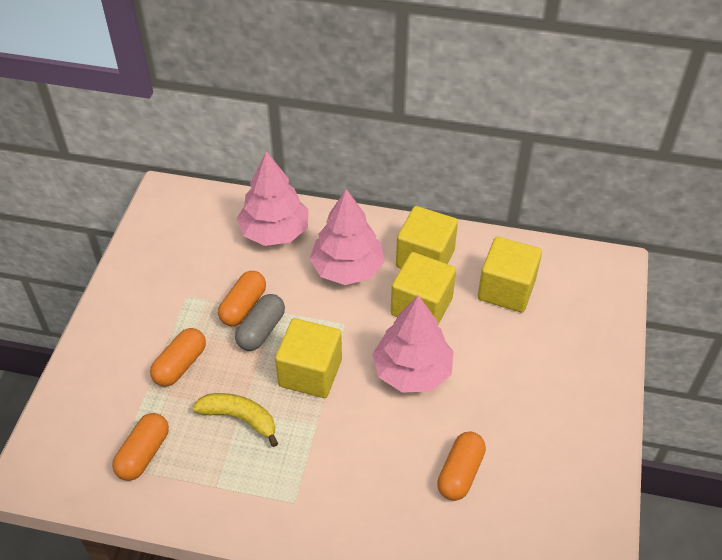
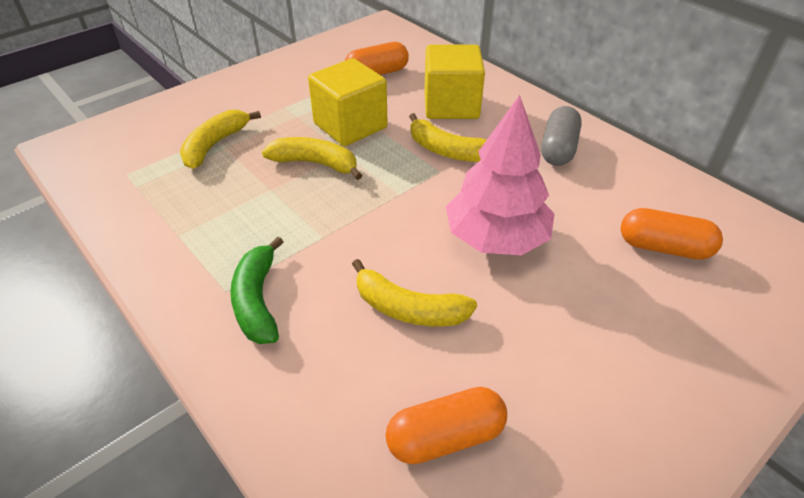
green banana: none = 0 -> [230,237,283,344] = 1
orange capsule: [112,413,169,481] [150,328,206,387] [218,271,266,326] [437,431,486,501] = 4 -> [345,42,409,75] [386,387,507,464] [621,208,723,260] = 3
pink tree: [237,151,309,246] [310,189,385,285] [372,295,454,393] = 3 -> [446,95,555,255] = 1
yellow banana: [193,393,278,447] = 1 -> [180,110,261,169] [262,137,362,180] [352,259,477,326] [409,113,486,162] = 4
yellow cube: [275,318,342,398] [391,252,456,325] [396,206,458,269] [478,236,542,312] = 4 -> [308,58,388,146] [424,45,485,119] = 2

